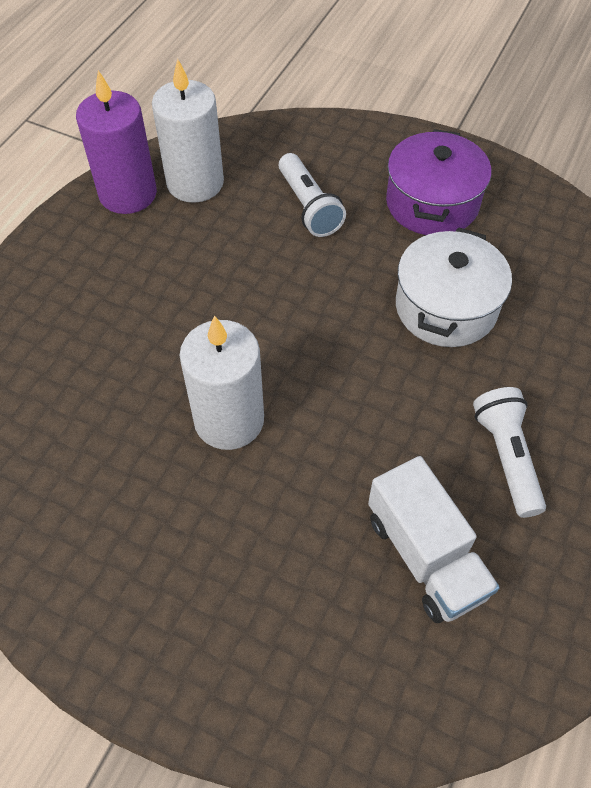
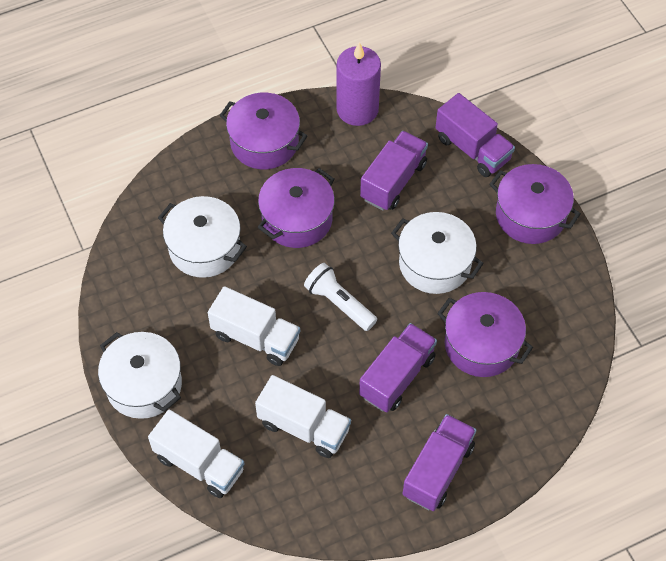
purple pot: [386,129,491,235] = 1 -> [219,93,307,169] [258,168,335,248] [437,292,533,377] [489,164,581,244] = 4
purple truck: none = 0 -> [359,323,437,412] [360,131,428,211] [403,414,476,511] [435,93,515,177] = 4
white candle: [152,59,224,203] [180,315,264,450] = 2 -> none = 0
white flashlight: [279,153,346,237] [473,387,546,518] = 2 -> [304,263,377,331] = 1
white pot: [396,227,512,347] = 1 -> [98,332,182,419] [158,196,247,278] [391,212,484,294] = 3
white truck: [368,456,500,623] = 1 -> [148,410,244,498] [208,286,300,366] [255,375,351,458] = 3

